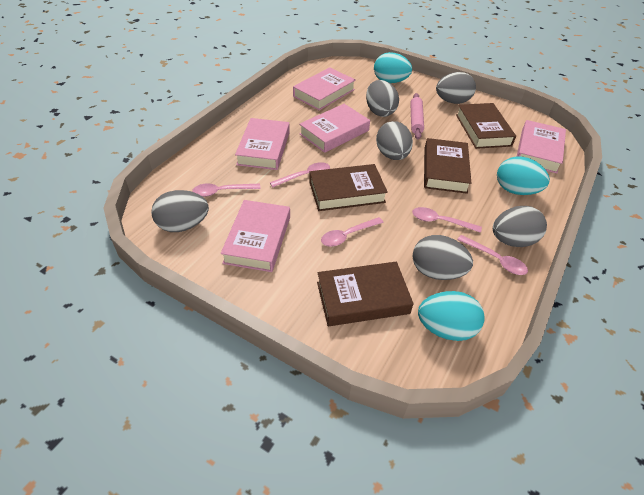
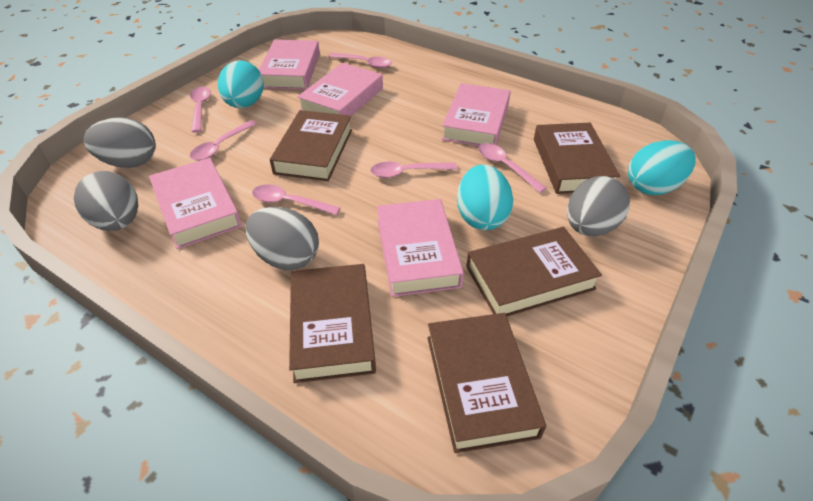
brown book: [309,164,388,211] [317,262,413,326] [424,138,471,194] [456,103,516,149] = 4 -> [270,110,352,181] [289,264,376,383] [427,313,546,453] [466,227,602,316] [534,123,620,194] = 5
grey egg: [151,190,209,232] [366,80,399,117] [376,121,413,160] [412,235,473,280] [436,72,476,104] [493,206,547,247] = 6 -> [74,171,138,231] [83,117,156,168] [245,207,319,270] [567,176,630,236] = 4
pink rolling pin: [410,93,424,140] = 1 -> none = 0
pink spoon: [192,183,261,197] [270,162,330,187] [321,217,384,247] [412,207,482,233] [457,235,528,275] = 5 -> [190,86,211,133] [190,120,257,161] [252,184,341,215] [329,53,392,68] [370,162,457,178] [478,143,546,193] = 6

